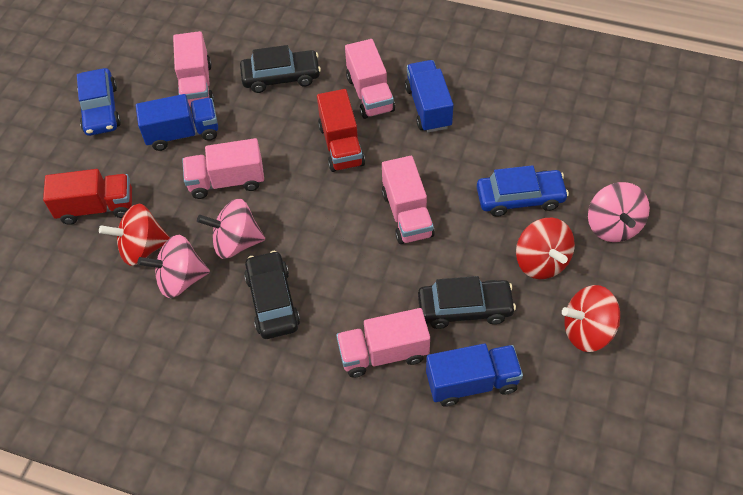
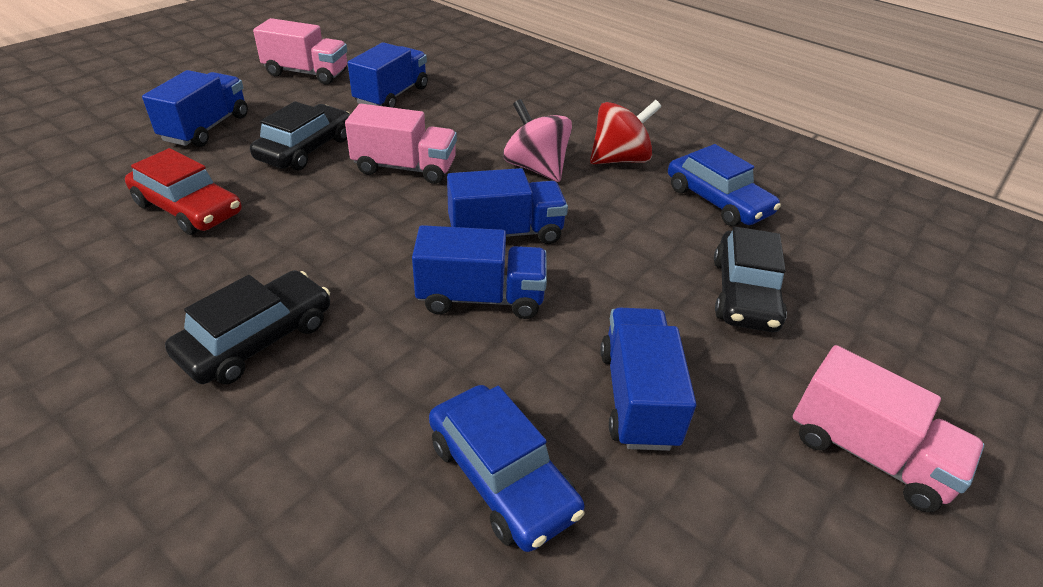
blue truck: [136,94,218,151] [405,60,454,132] [426,344,523,407] = 3 -> [142,70,248,147] [348,42,428,108] [412,225,547,319] [447,168,568,244] [600,308,696,451] = 5
pink spinning top: [138,235,210,298] [197,199,265,259] [588,182,650,242] = 3 -> [503,99,572,182] = 1
pink truck: [173,31,214,107] [182,138,264,199] [336,308,430,378] [345,39,395,119] [382,156,435,244] = 5 -> [253,18,347,85] [345,104,457,184] [793,345,985,512] = 3
red car: none = 0 -> [125,148,241,235] = 1
red spinning top: [99,204,170,266] [516,218,575,279] [562,285,620,352] = 3 -> [590,100,661,164] = 1
red truck: [43,169,132,225] [317,89,365,172] = 2 -> none = 0

